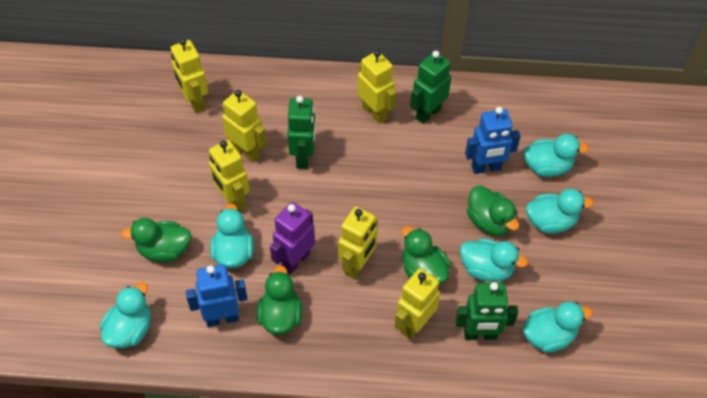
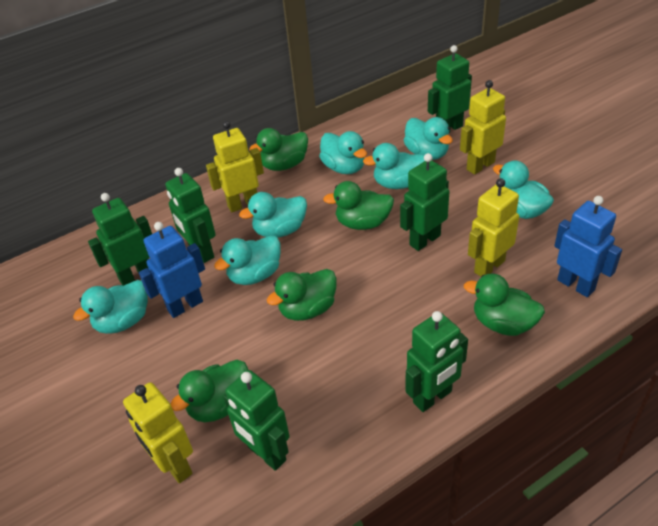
green duck: [121,218,191,262] [257,265,302,335] [402,226,451,285] [467,185,519,236] = 4 -> [171,360,249,422] [249,128,308,171] [267,269,337,321] [323,181,394,230] [464,274,545,336] = 5
green robot: [287,96,316,169] [410,51,451,124] [455,282,518,340] = 3 -> [88,193,152,286] [165,168,216,263] [224,370,290,471] [400,153,449,251] [405,311,468,412] [428,45,472,133] = 6
purple robot: [270,202,315,274] = 1 -> none = 0
turquoise duck: [100,282,151,348] [210,203,254,268] [460,239,528,282] [523,134,589,177] [523,302,593,353] [526,189,594,234] = 6 -> [73,280,148,334] [214,235,281,285] [239,192,307,238] [319,131,367,174] [363,143,425,189] [404,117,453,160] [493,160,554,219] = 7
yellow robot: [171,38,208,113] [209,140,249,211] [222,90,267,162] [338,207,378,279] [357,50,397,124] [394,268,440,340] = 6 -> [123,382,193,483] [206,121,264,212] [460,80,506,175] [468,178,519,276] = 4

